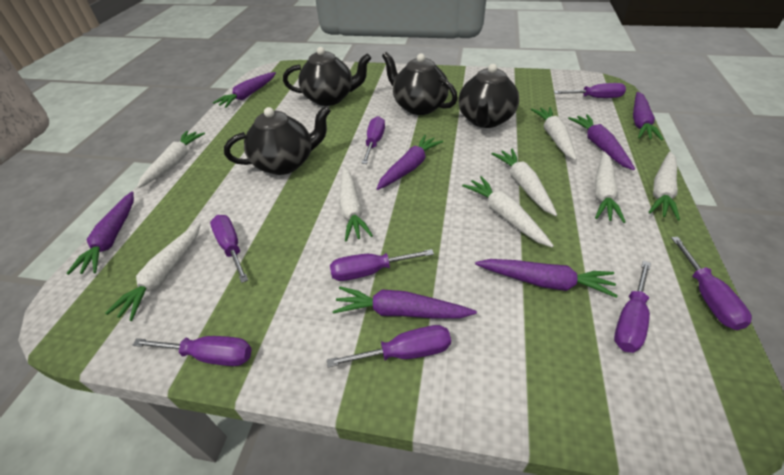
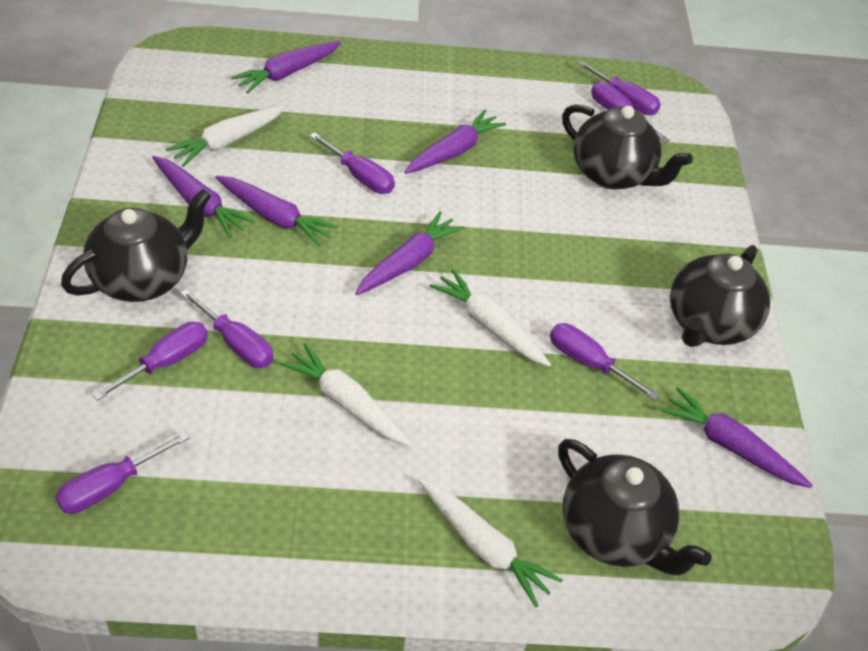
purple carrot: [66,192,134,275] [213,72,276,108] [333,287,477,319] [377,135,443,190] [475,259,618,298] [568,114,635,170] [633,92,663,140] = 7 -> [152,156,256,238] [215,176,338,246] [231,41,341,93] [355,211,465,295] [404,109,507,174] [661,387,813,488] = 6
purple screwdriver: [132,336,252,366] [210,215,248,283] [327,325,451,367] [330,249,434,281] [361,116,385,164] [554,83,626,98] [614,261,651,353] [671,237,752,330] = 8 -> [55,432,190,514] [92,322,208,401] [180,289,273,368] [309,132,395,194] [550,323,660,400] [577,60,661,115] [591,81,670,143] = 7
white carrot: [105,222,201,321] [137,131,205,188] [339,167,373,242] [462,176,554,248] [492,148,557,216] [531,107,577,160] [594,151,626,223] [649,152,680,221] = 8 -> [166,106,285,167] [280,343,412,446] [419,479,563,607] [430,269,551,367] = 4

